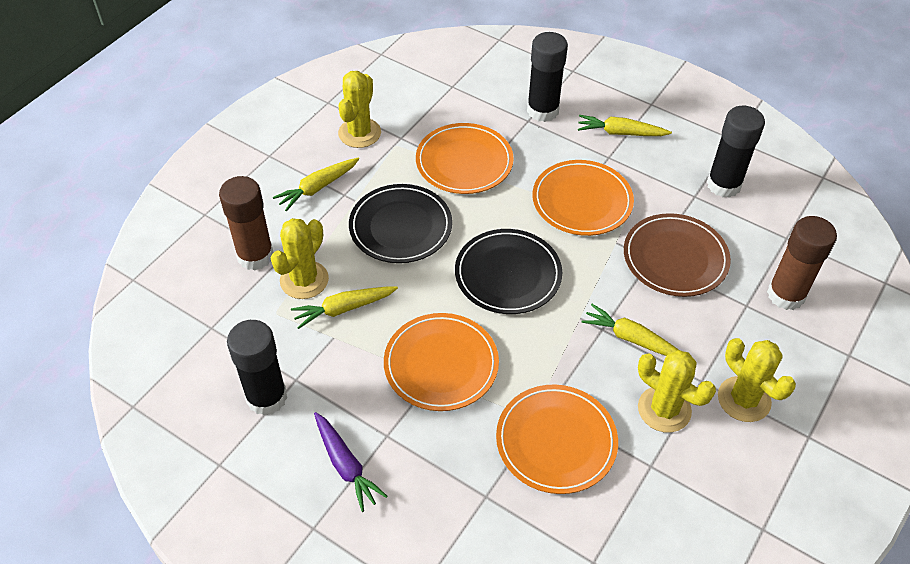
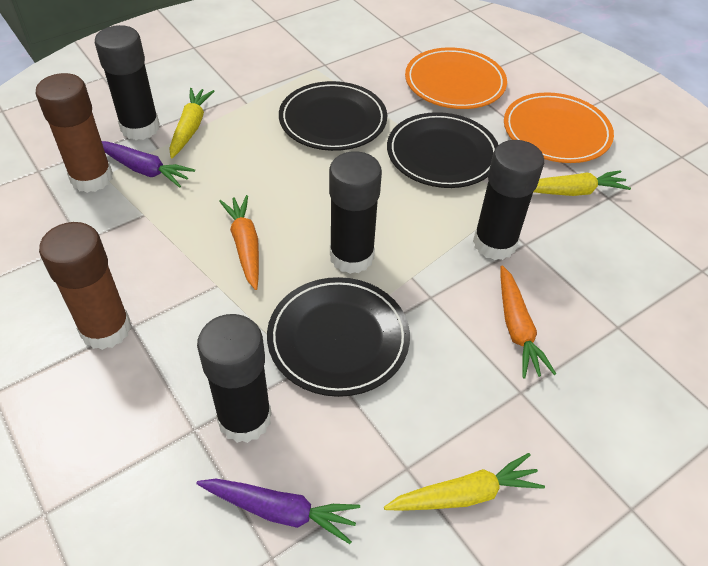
black glue stick: [227,320,287,416] [527,32,568,122] [707,106,765,198] = 3 -> [95,25,160,140] [197,314,272,443] [329,151,382,274] [473,140,544,260] = 4
black plate: [349,184,452,263] [455,229,562,314] = 2 -> [267,277,410,397] [279,81,387,151] [387,112,498,188] = 3
brown plate: [624,213,731,297] = 1 -> none = 0
orange carrot: none = 0 -> [219,195,259,290] [501,265,556,379] = 2
orange plate: [384,313,499,411] [416,123,514,194] [496,384,618,494] [533,160,634,236] = 4 -> [405,47,507,109] [504,92,614,163] = 2
purple carrot: [314,412,388,512] = 1 -> [102,141,195,188] [196,479,360,544] = 2
yellow cactus: [271,218,329,299] [338,71,381,148] [638,350,716,433] [718,338,796,422] = 4 -> none = 0
yellow carrot: [273,158,359,211] [291,286,398,329] [578,115,672,136] [581,304,679,356] = 4 -> [169,88,215,158] [384,453,545,511] [533,170,631,196] = 3

